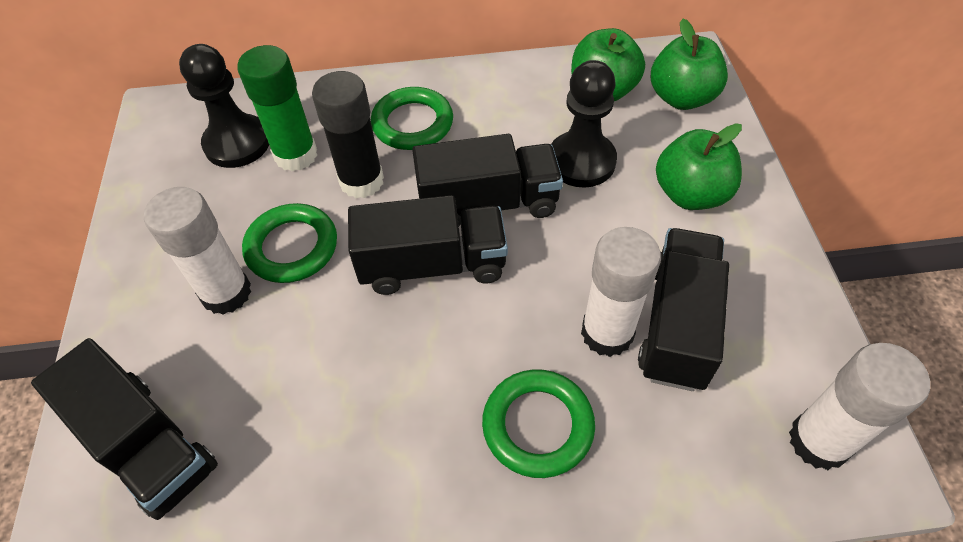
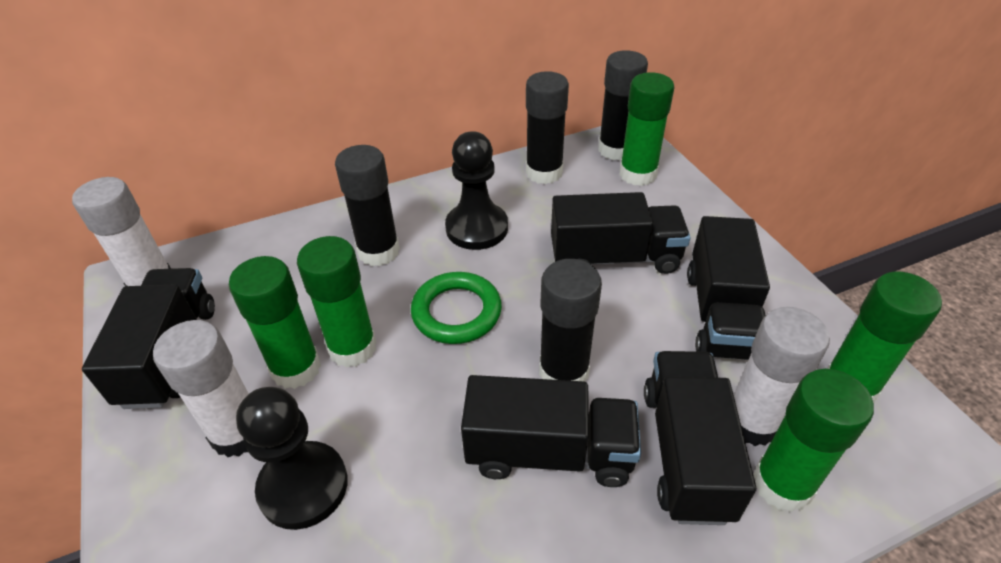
black glue stick: [312,71,384,198] = 1 -> [335,145,400,266] [526,71,569,184] [539,259,602,382] [598,50,648,160] = 4
black truck: [31,338,218,520] [348,195,508,295] [412,134,563,226] [638,228,729,391] = 4 -> [82,268,215,409] [461,375,641,487] [551,192,691,274] [644,351,756,525] [687,216,770,360] = 5
green apple: [571,28,645,101] [651,19,728,110] [656,123,742,210] = 3 -> none = 0
green glue stick: [237,45,317,171] = 1 -> [229,256,321,389] [297,236,376,368] [619,72,674,186] [753,369,874,512] [827,272,942,403] = 5
green ring: [242,203,337,283] [371,87,453,150] [482,369,595,478] = 3 -> [411,272,502,344] = 1

